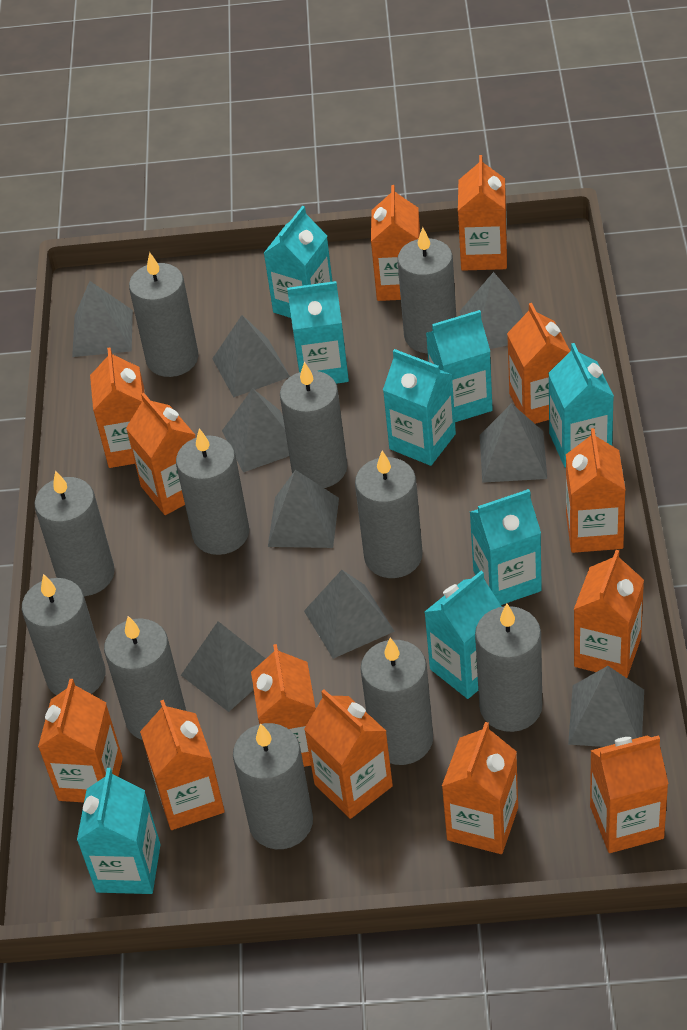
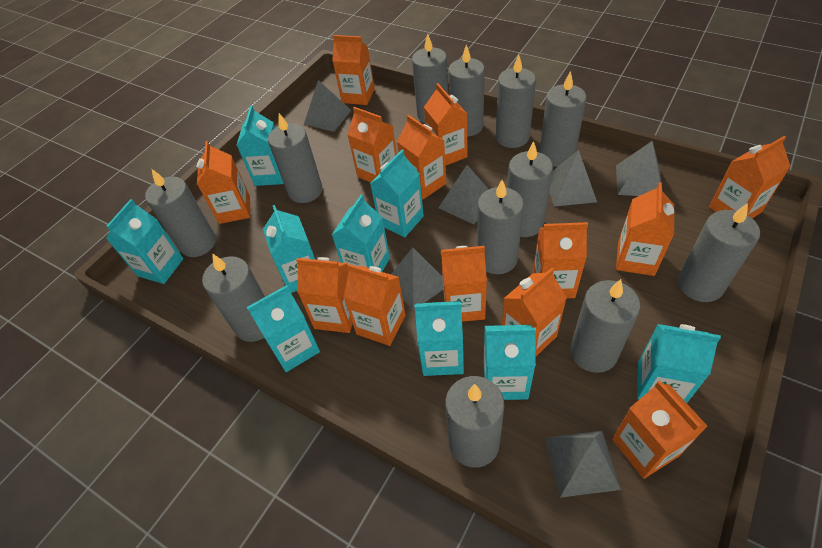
grey candle: [22,574,106,695] [34,471,115,596] [104,616,186,740] [129,252,199,377] [176,428,249,555] [233,723,313,849] [280,362,348,488] [355,451,422,578] [361,638,433,765] [397,227,456,353] [475,604,542,732] = 11 -> [145,169,216,257] [202,253,265,342] [268,113,322,203] [412,34,448,123] [445,376,504,468] [448,45,485,137] [477,180,524,274] [496,54,536,148] [507,141,553,237] [539,71,586,167] [570,279,640,373] [678,203,760,302] = 12
grey pyramid: [72,281,133,357] [181,621,266,712] [212,315,290,397] [222,388,289,472] [268,470,339,548] [304,570,395,659] [459,272,523,349] [480,403,547,483] [568,666,644,747] = 9 -> [304,80,351,132] [391,247,443,310] [439,165,489,224] [545,431,621,498] [549,150,597,207] [616,141,661,196] = 6
turquoise carton: [77,768,161,894] [264,206,333,318] [287,281,349,384] [383,349,456,466] [425,571,502,699] [426,310,493,422] [470,489,542,605] [548,343,614,467] = 8 -> [106,199,184,284] [237,106,284,186] [247,285,320,372] [263,205,316,293] [332,195,390,272] [370,150,424,237] [415,301,464,376] [483,325,536,400] [637,324,721,403] = 9

